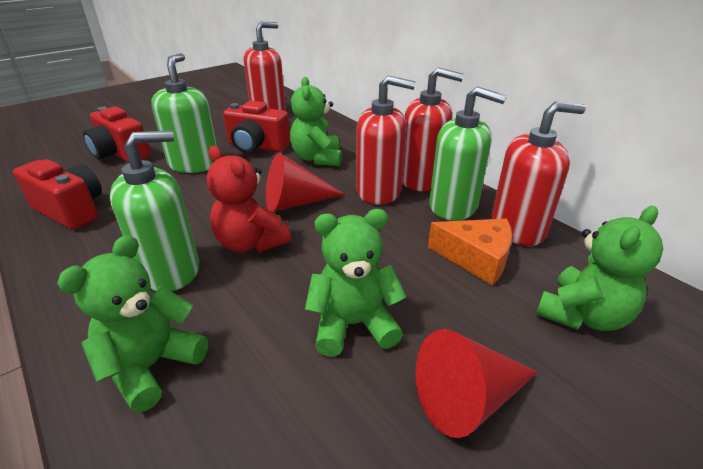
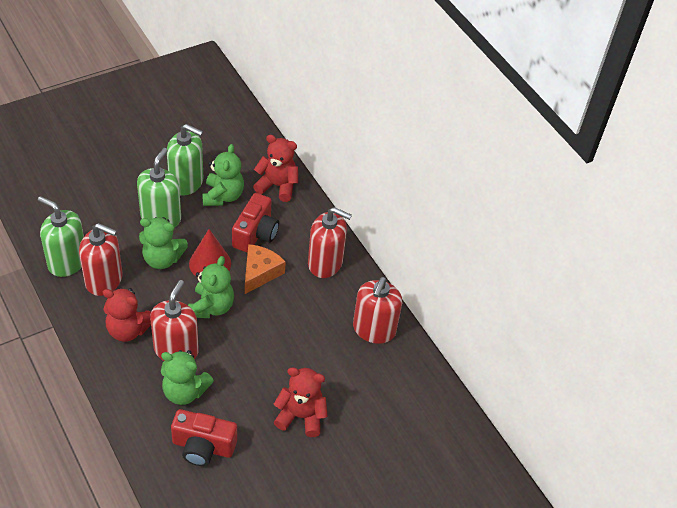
red camera: [13,159,102,230] [83,106,150,163] [223,101,290,153] = 3 -> [171,409,237,466] [232,193,279,253] = 2
red cone: [266,153,345,212] [415,329,538,438] = 2 -> [189,229,231,277] = 1
red teddy bear: [207,146,291,252] = 1 -> [103,288,151,342] [253,135,298,202] [274,367,327,437] = 3

